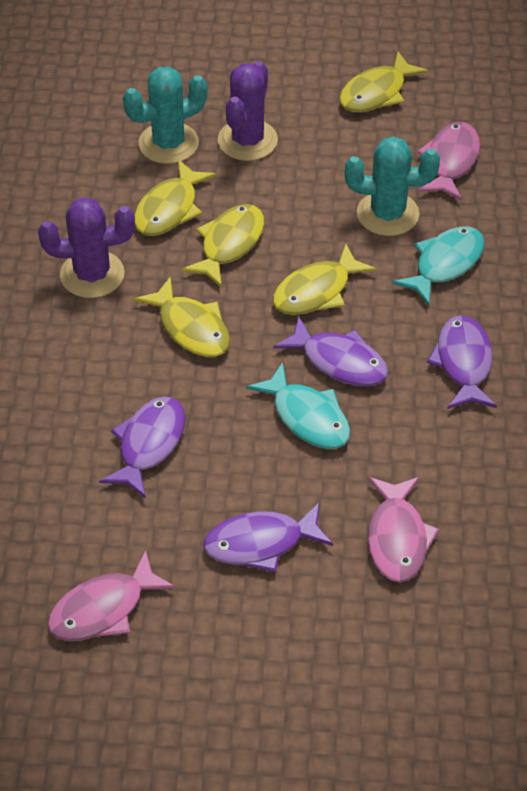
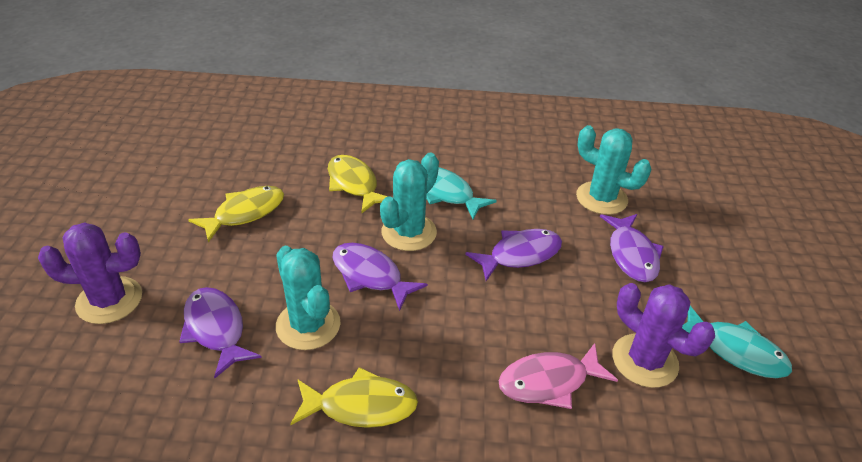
pink fish: [47,550,175,641] [368,477,439,582] [417,122,480,201] = 3 -> [499,343,618,409] = 1
turquoise cactus: [123,66,207,164] [345,136,440,236] = 2 -> [276,246,341,350] [380,153,439,251] [576,125,652,215] = 3
yellow fish: [134,159,216,236] [134,276,230,357] [181,204,264,288] [273,244,377,315] [339,52,428,112] = 5 -> [188,186,284,243] [290,367,418,428] [328,155,388,214] = 3

